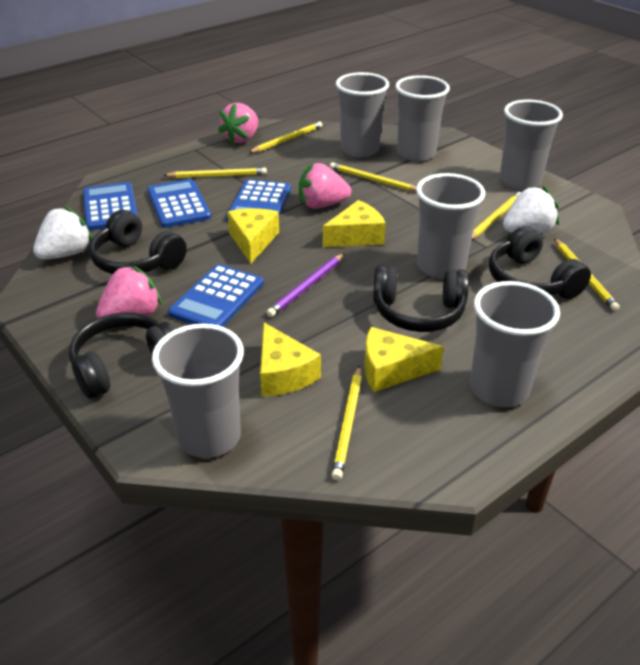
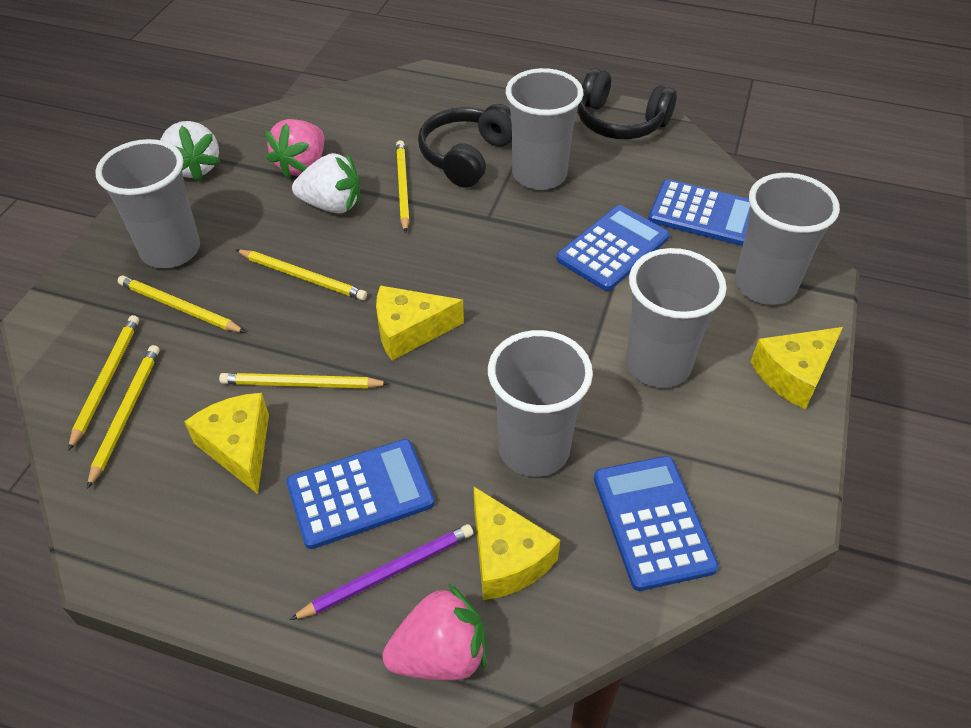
black headphones: [69,313,175,398] [89,210,187,274] [373,265,469,332] [489,226,591,299] = 4 -> [418,104,512,188] [578,68,677,139] = 2
grey cup: [152,324,244,458] [336,72,389,158] [395,75,450,162] [416,173,485,279] [470,281,560,407] [500,99,563,191] = 6 -> [95,139,200,268] [488,330,593,477] [506,68,583,190] [625,248,727,388] [735,173,840,305] = 5
pink strawberry: [96,265,162,318] [218,103,258,144] [299,163,351,209] = 3 -> [265,119,324,179] [383,584,487,681] = 2

